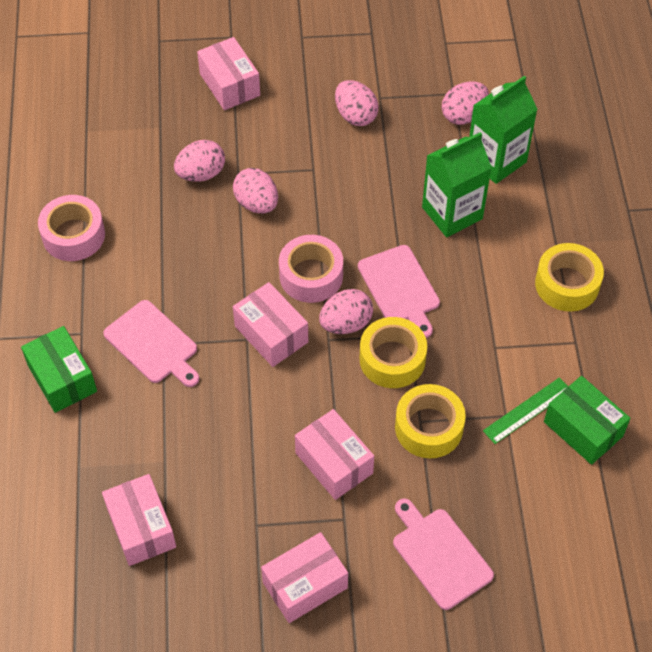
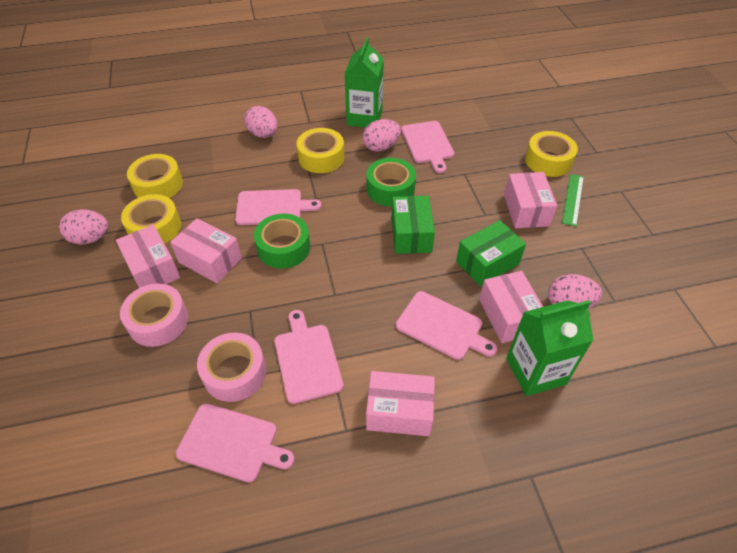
green tape: none = 0 -> [254,213,310,269] [366,158,416,206] = 2
pink cutting board: [103,300,199,387] [358,245,440,338] [393,499,494,610] = 3 -> [176,403,294,482] [235,189,322,225] [274,310,344,404] [396,291,497,360] [401,121,455,173] = 5
pink egg: [174,140,225,182] [233,168,278,214] [319,289,373,334] [335,80,379,126] [442,82,489,125] = 5 -> [59,209,109,245] [244,106,278,138] [363,119,401,152] [548,274,602,309] = 4
yellow tape: [360,317,427,388] [395,384,466,458] [535,243,604,312] = 3 -> [121,194,181,244] [127,154,183,198] [297,128,344,173] [525,131,578,177] = 4

